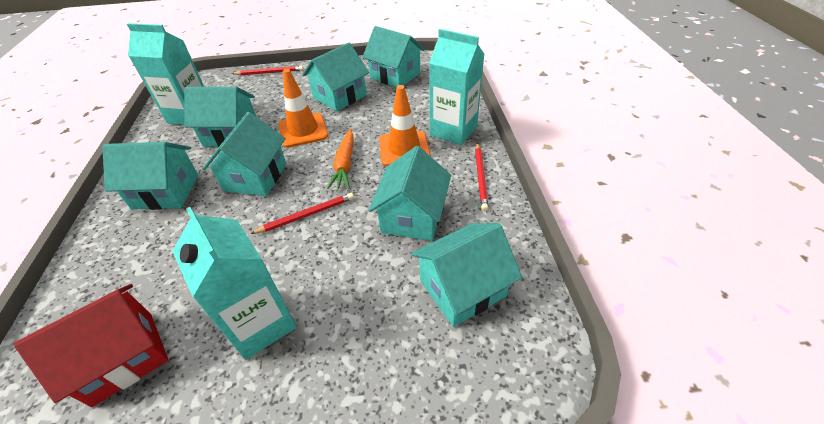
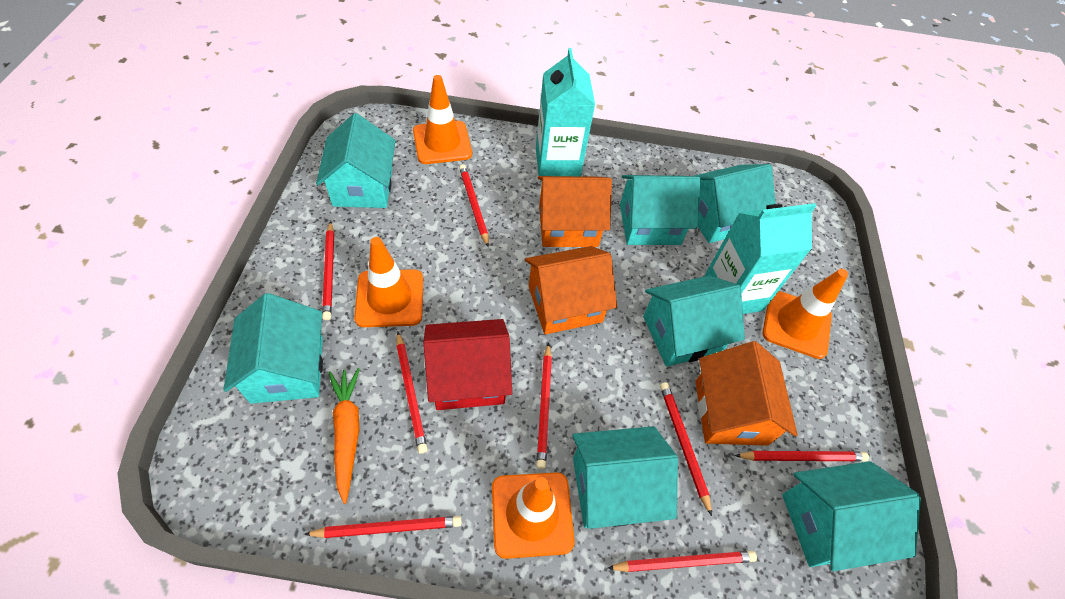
orange house: none = 0 -> [525,246,617,334] [538,176,612,247] [695,341,798,446] = 3
orange traffic cone: [278,69,328,148] [379,85,431,166] = 2 -> [354,237,423,327] [413,75,472,164] [492,472,575,559] [762,269,848,359] = 4
red pencil: [232,66,304,76] [250,193,354,234] [475,143,489,211] = 3 -> [304,516,462,538] [322,221,334,320] [396,332,428,454] [459,164,489,247] [536,342,552,469] [608,551,757,572] [660,382,712,516] [734,451,869,461] = 8
turquoise carton: [127,23,204,125] [172,207,297,360] [429,29,485,145] = 3 -> [536,48,595,176] [704,203,816,314] = 2

